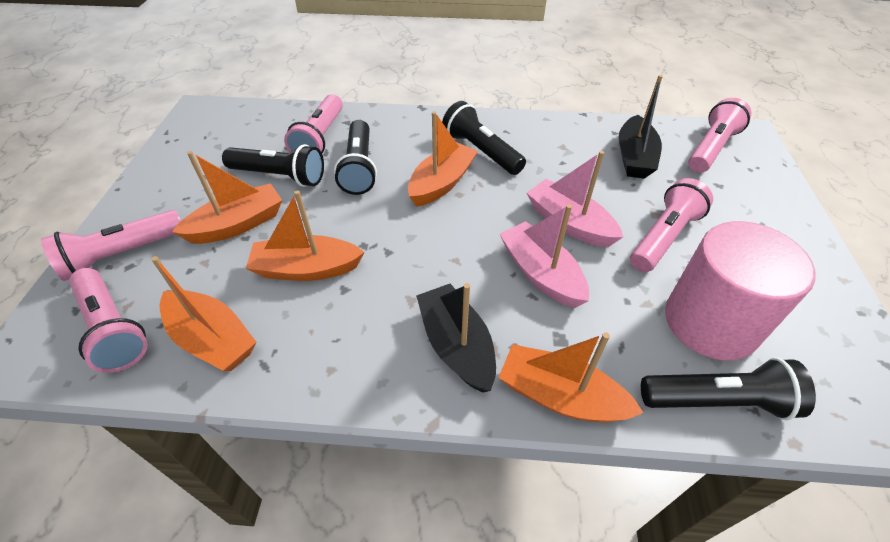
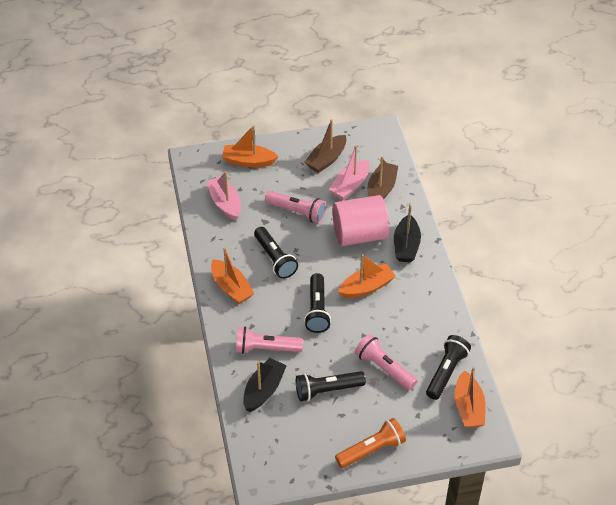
brown boat: none = 0 -> [305,119,346,173] [368,157,398,199] = 2
orange boat: [151,256,256,371] [172,151,282,244] [246,190,364,281] [408,111,478,207] [498,332,644,423] = 5 -> [211,247,254,304] [222,125,279,168] [338,254,396,298] [455,367,485,428] = 4
orange flashlight: none = 0 -> [335,418,406,468] = 1
pink flashlight: [41,210,181,281] [69,268,148,373] [284,94,343,153] [630,178,713,272] [688,98,751,173] = 5 -> [236,327,303,354] [265,191,326,223] [355,334,417,390] = 3

